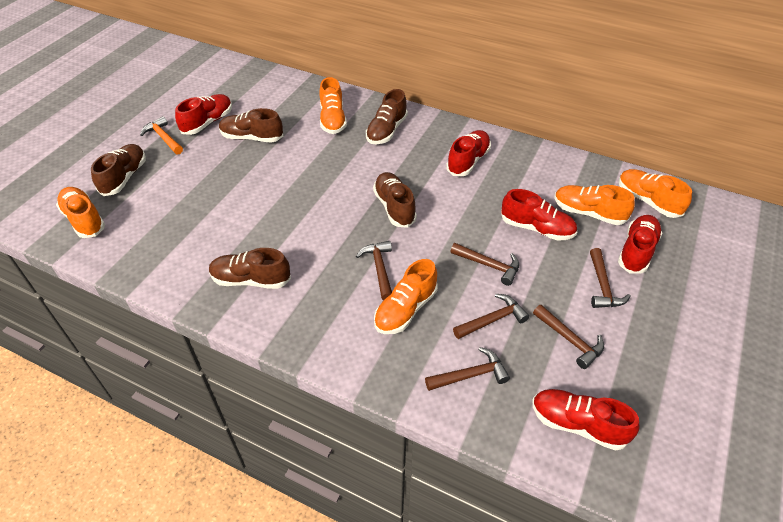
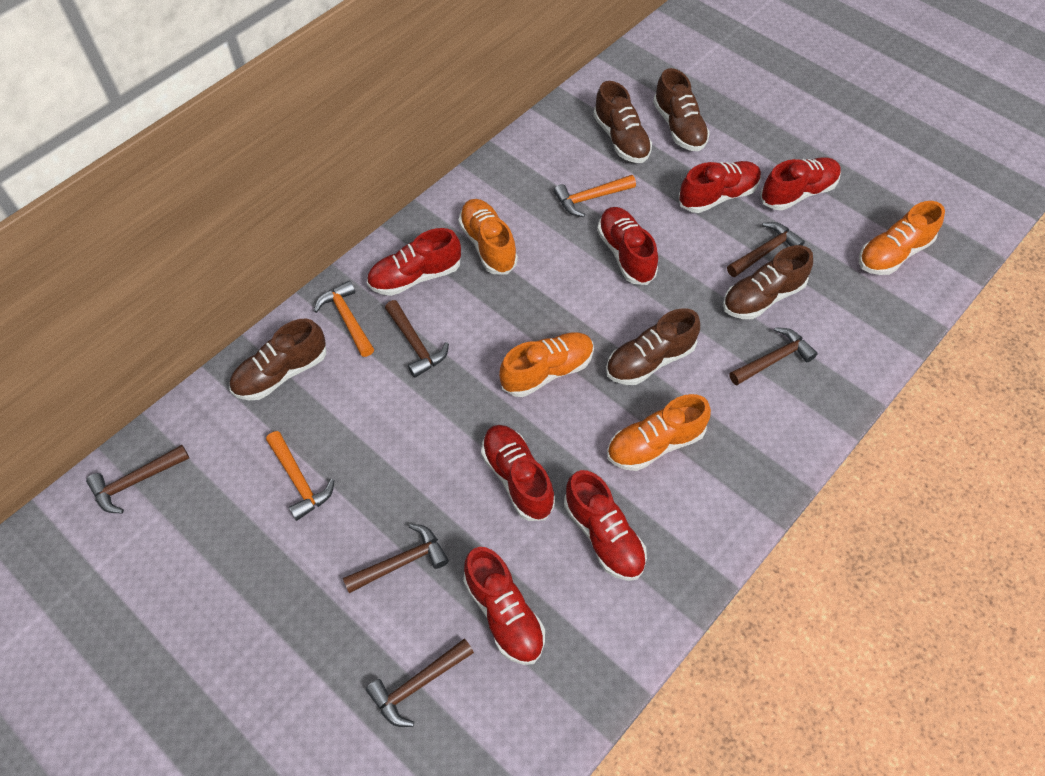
orange hammer: [140,116,183,155] = 1 -> [266,431,335,521] [314,281,374,357] [554,175,636,217] = 3
orange shoe: [56,187,105,238] [319,77,347,134] [374,259,438,334] [554,185,635,225] [619,169,692,218] = 5 -> [459,199,518,275] [499,333,594,397] [607,394,711,471] [859,201,945,275] = 4
red shoe: [175,94,232,135] [446,130,491,176] [501,189,577,240] [532,389,640,451] [618,215,662,274] = 5 -> [367,228,461,296] [463,547,545,665] [481,425,555,521] [564,470,647,581] [597,207,658,285] [679,161,761,213] [760,157,841,210] = 7

